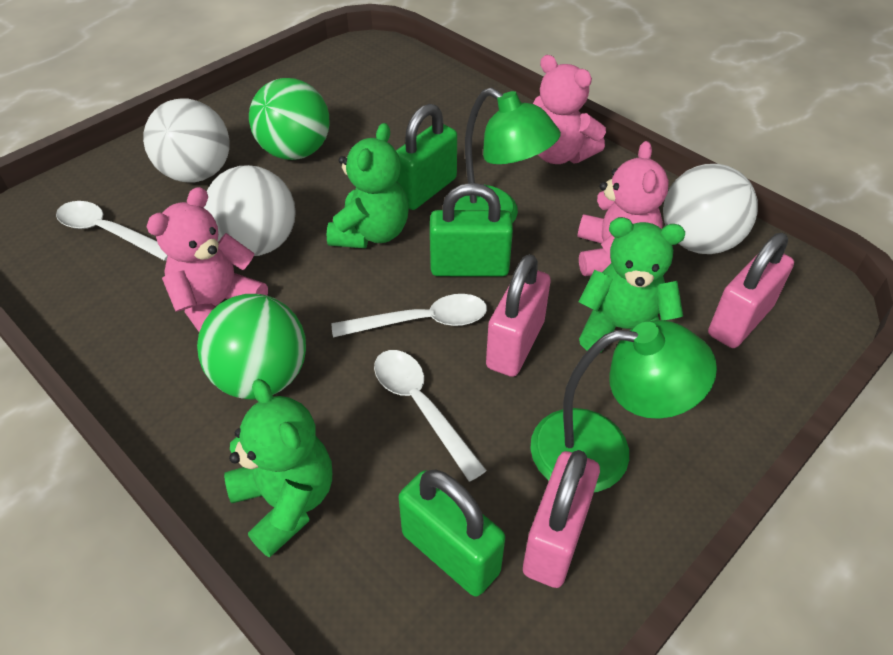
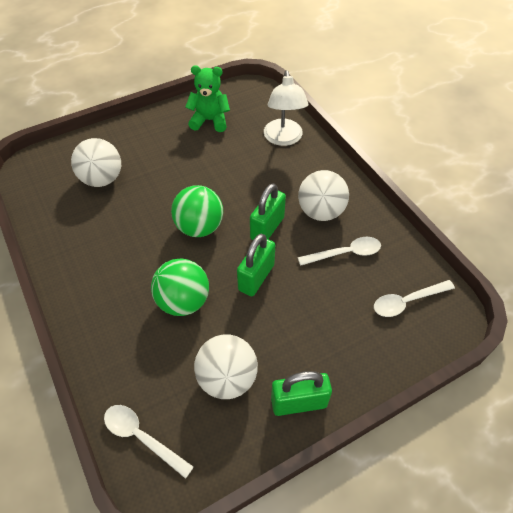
green lamp: [454,88,561,223] [530,320,717,492] = 2 -> none = 0
green teddy bear: [224,379,332,558] [327,123,409,248] [578,217,685,352] = 3 -> [185,65,230,132] = 1
pink padlock: [486,254,551,377] [523,450,600,588] [708,233,794,348] = 3 -> none = 0
pink teddy bear: [147,187,268,332] [533,55,606,164] [577,141,669,276] = 3 -> none = 0
white lamp: none = 0 -> [264,70,308,146] = 1

